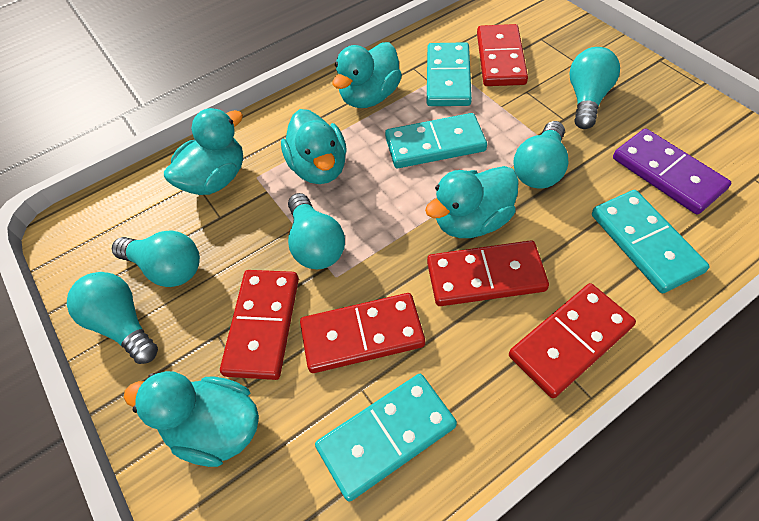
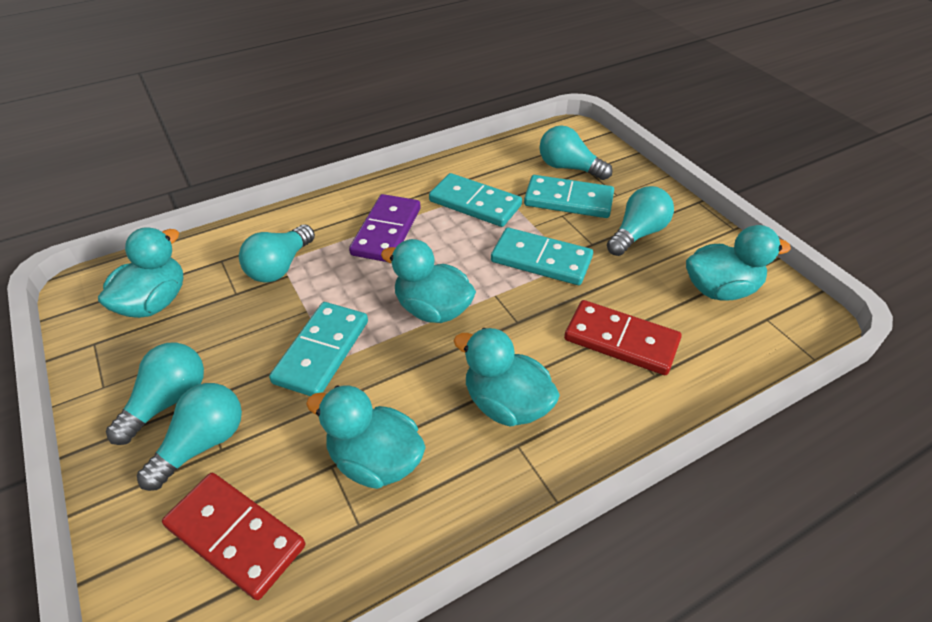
red domino: [220,270,299,380] [300,293,425,373] [427,240,549,306] [477,24,528,86] [509,283,636,398] = 5 -> [162,473,305,600] [564,300,682,375] = 2

